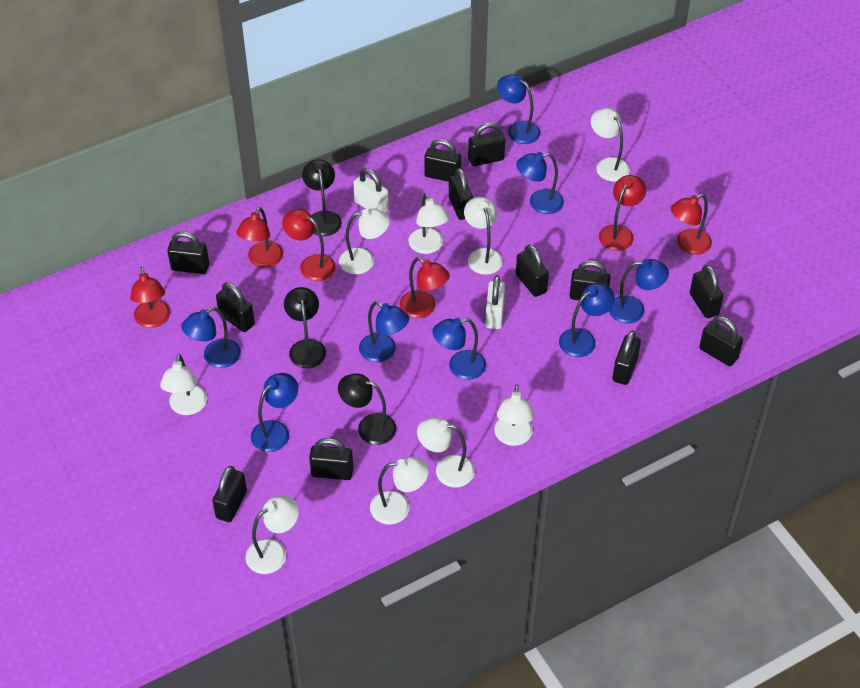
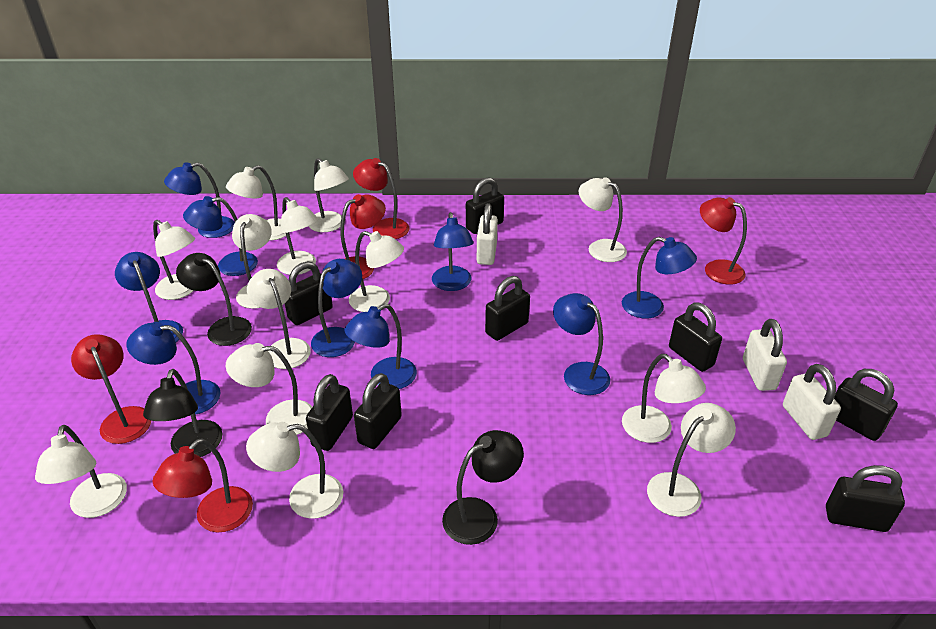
black padlock: [167,231,209,274] [212,466,247,522] [216,282,255,332] [309,438,353,480] [424,139,461,182] [449,168,473,220] [468,122,505,166] [516,244,549,297] [570,260,611,300] [613,330,641,385] [690,265,723,318] [699,316,743,366] = 12 -> [285,261,333,325] [306,374,353,451] [354,373,402,449] [466,177,504,234] [485,276,530,341] [669,303,722,372] [826,465,905,532] [834,369,898,441] = 8
blue lamp: [181,307,241,368] [251,373,298,452] [359,301,409,362] [432,318,486,380] [497,74,541,144] [516,152,564,214] [559,283,615,357] [609,259,669,324] = 8 -> [115,252,183,342] [127,322,220,415] [164,162,235,238] [183,196,258,276] [311,259,362,357] [344,304,417,389] [432,212,474,291] [553,293,610,395] [622,237,697,319] = 9
red lamp: [130,267,170,328] [236,207,283,268] [282,209,336,281] [400,257,450,318] [599,175,646,251] [670,194,712,255] = 6 -> [71,334,151,444] [153,438,253,532] [340,194,386,279] [353,158,409,239] [700,197,747,284] = 5
white lamp: [160,354,207,415] [245,495,299,574] [339,209,390,274] [370,457,429,525] [408,193,449,254] [417,417,475,488] [464,197,503,275] [494,385,534,446] [591,108,630,182] = 9 -> [35,425,127,518] [153,220,195,300] [226,165,290,240] [226,343,312,435] [232,214,272,309] [246,422,343,519] [247,269,311,369] [277,197,318,275] [309,158,349,232] [349,231,404,312] [579,177,627,262] [622,354,706,443] [647,403,736,517] = 13
white padlock: [353,168,389,213] [485,275,505,329] = 2 -> [477,203,498,265] [743,319,787,391] [783,364,841,440] = 3

